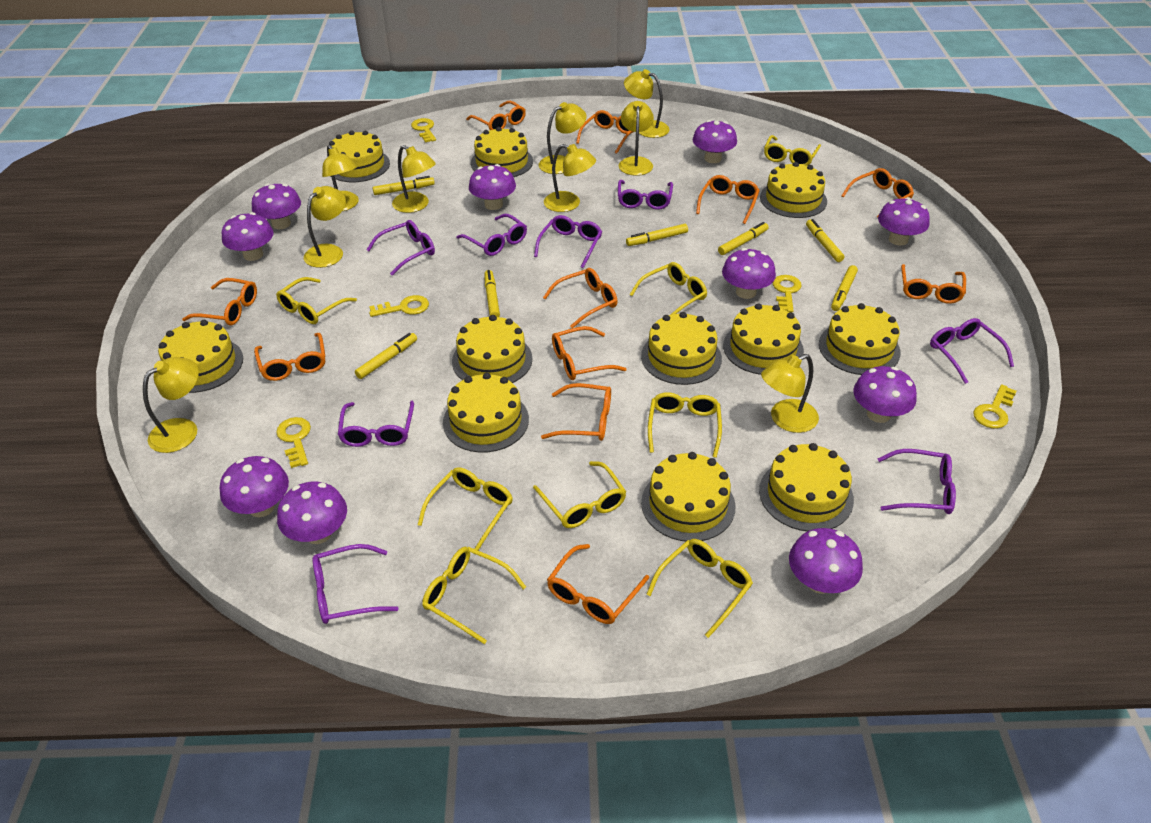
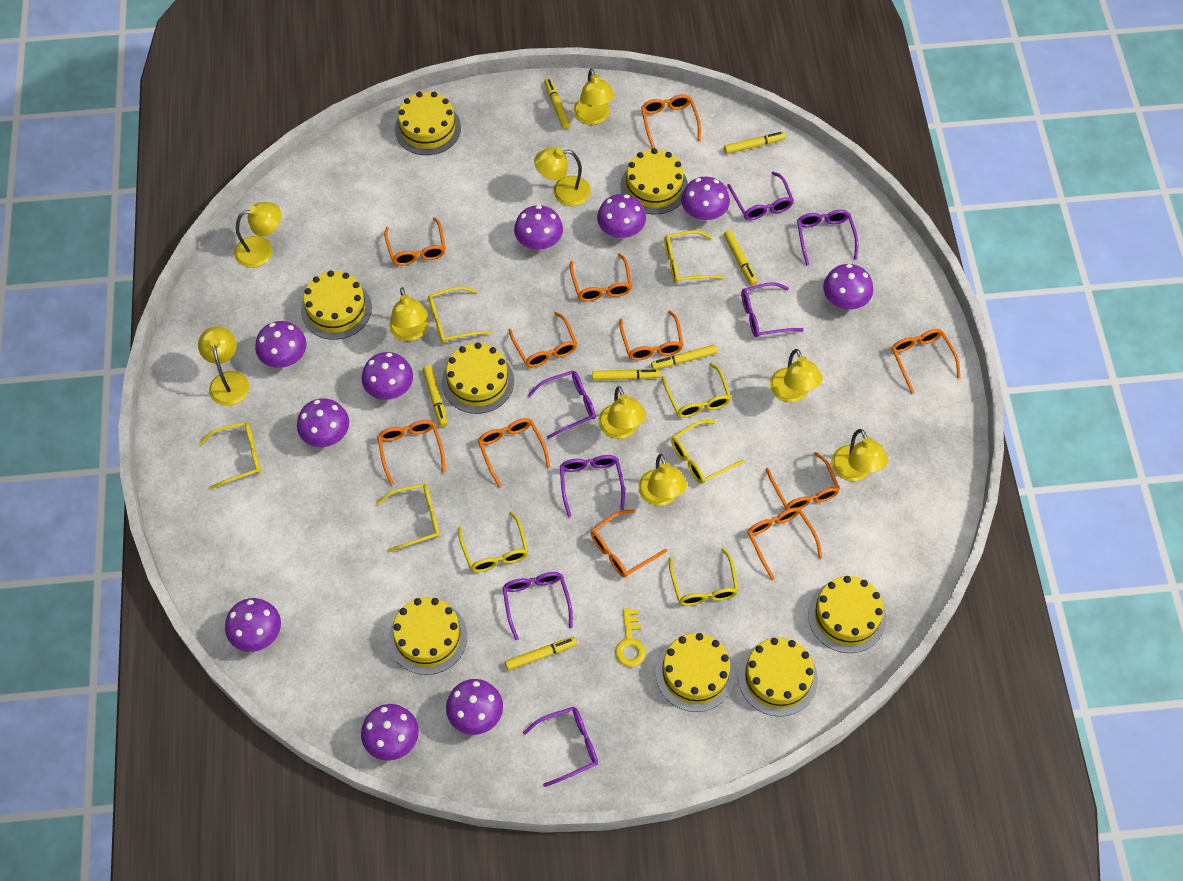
purple glasses: [313,544,399,624] [338,401,414,447] [366,220,435,276] [457,214,527,256] [534,215,602,268] [618,180,673,210] [878,449,956,514] [930,318,1014,384] = 8 -> [502,572,573,640] [523,706,598,787] [528,371,596,439] [560,455,625,517] [727,172,794,220] [741,282,804,338] [797,210,858,266] = 7
yellow cake: [158,320,243,393] [329,130,390,182] [443,372,529,453] [452,315,532,383] [471,127,533,177] [641,312,722,385] [641,452,736,541] [723,303,804,375] [759,443,854,531] [760,162,827,218] [819,303,901,375] = 11 -> [301,271,372,340] [389,597,467,675] [395,92,461,155] [442,342,514,414] [620,148,688,214] [656,633,735,712] [738,637,818,717] [808,576,886,653] = 8
yellow key: [276,417,311,468] [369,295,429,317] [411,118,436,142] [773,275,802,312] [973,384,1017,429] = 5 -> [615,608,646,667] = 1

